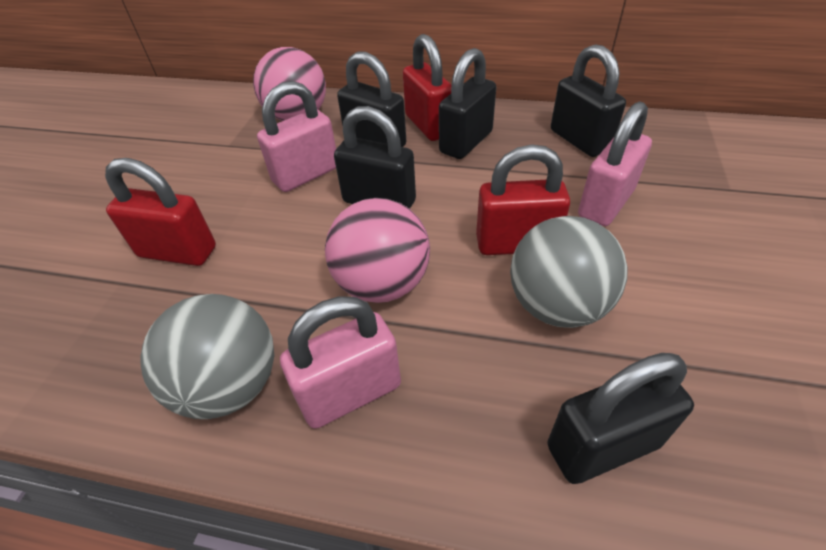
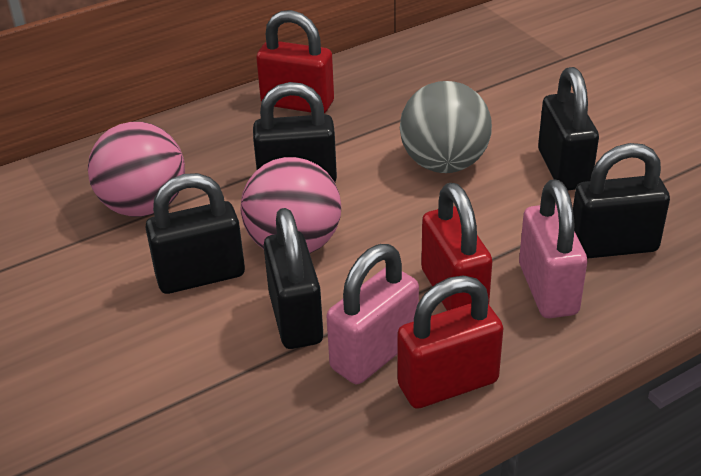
grey ball: [140,294,274,419] [510,216,628,328] = 2 -> [400,81,492,173] = 1
pink padlock: [257,81,336,192] [280,296,401,429] [578,101,652,226] = 3 -> [327,244,419,384] [519,179,587,318] = 2

